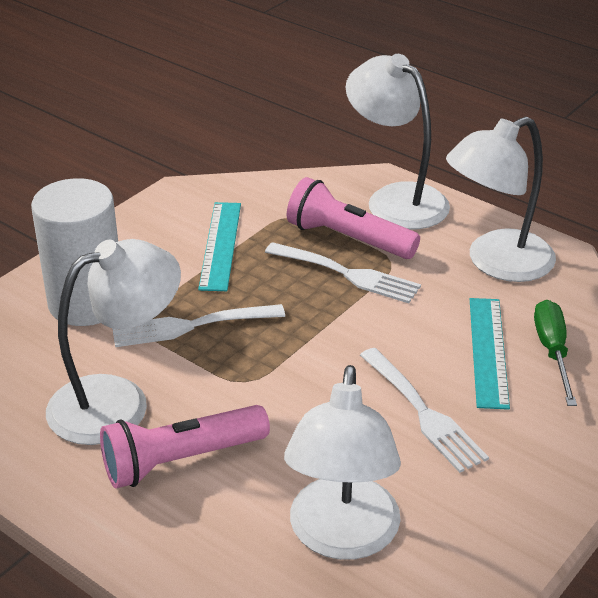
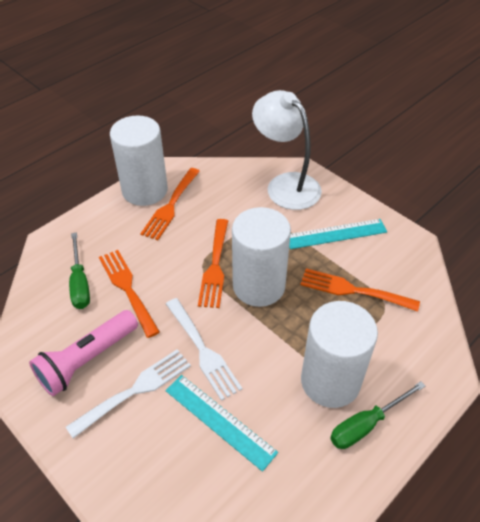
green screwdriver: [534,300,577,406] = 1 -> [69,233,90,309] [330,381,425,449] = 2
orange fork: none = 0 -> [99,250,160,338] [140,168,200,240] [198,219,228,308] [300,268,420,312] = 4
pink flashlight: [100,405,270,488] [287,177,420,259] = 2 -> [29,310,138,396] = 1
white cylinder: [31,178,118,326] = 1 -> [110,115,168,206] [232,207,291,307] [301,301,378,408] = 3
white fork: [112,304,285,347] [265,242,421,303] [360,348,489,473] = 3 -> [66,349,191,439] [166,298,242,401] = 2
white lamp: [46,239,181,445] [284,365,401,560] [346,54,450,230] [446,117,556,282] = 4 -> [252,90,322,210] = 1

